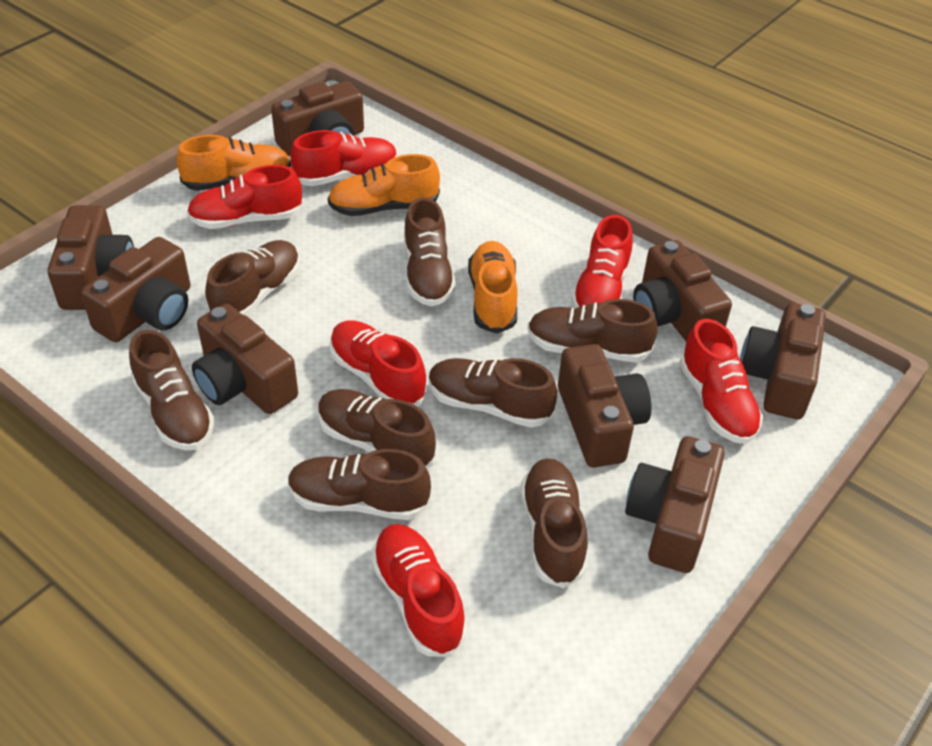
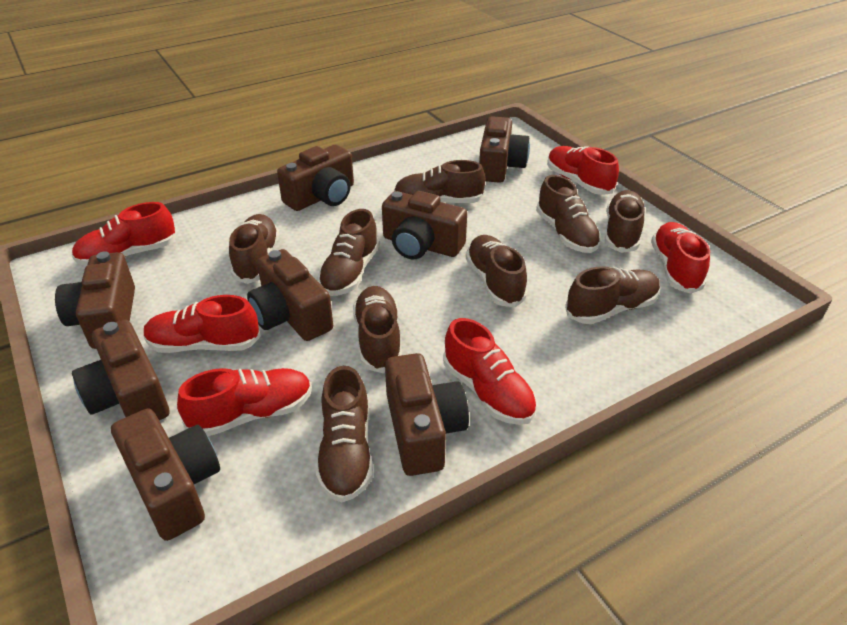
brown shoe: [129,330,215,450] [205,240,300,316] [288,449,431,520] [318,389,436,469] [404,197,456,306] [429,358,557,428] [520,458,588,589] [527,299,658,362] = 8 -> [229,214,279,284] [316,366,373,502] [318,209,380,296] [353,286,402,373] [394,160,485,203] [466,235,528,307] [536,175,601,253] [565,266,661,324] [605,190,645,253] = 9
orange shoe: [177,135,291,191] [328,154,440,216] [468,241,518,334] = 3 -> none = 0

